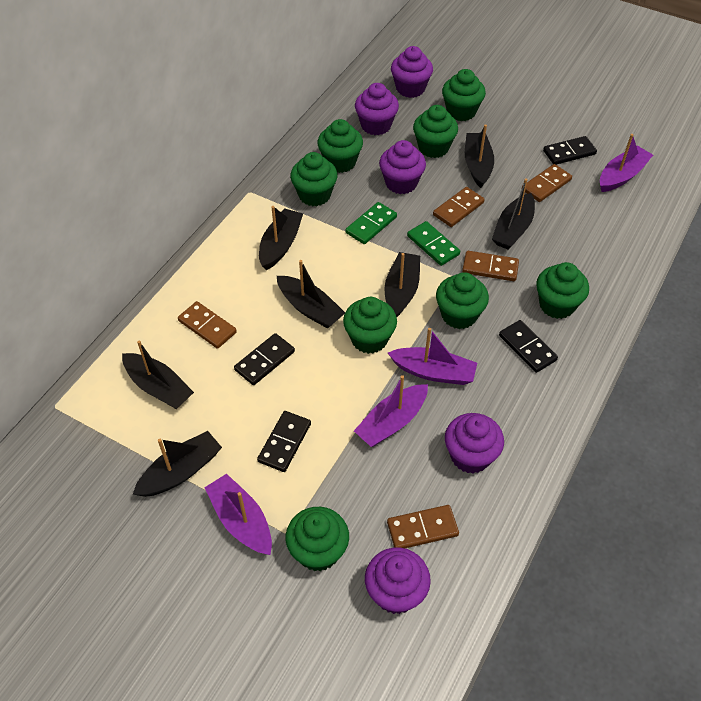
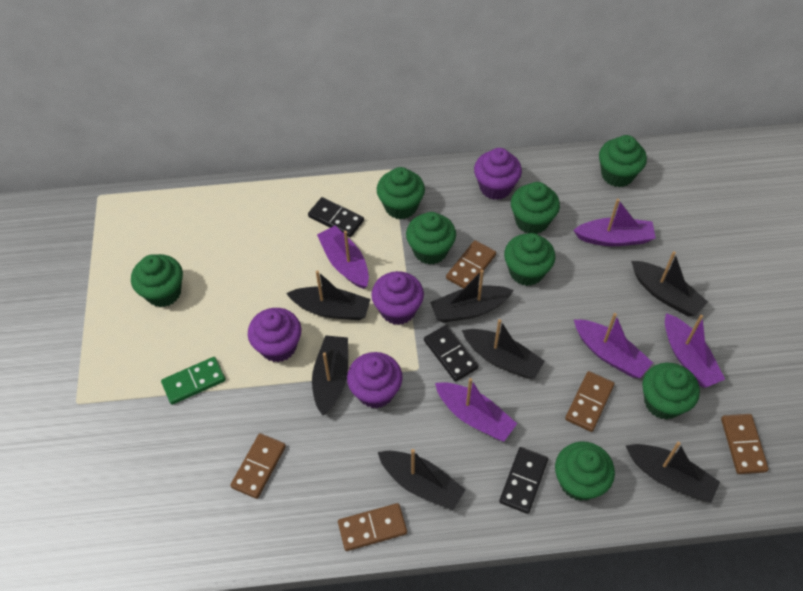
black domino: [234,333,295,385] [257,411,311,472] [499,320,558,373] [543,136,597,165] = 4 -> [308,197,364,237] [424,325,478,382] [499,447,548,514] = 3
green domino: [346,202,397,244] [407,221,460,266] = 2 -> [161,357,226,405] = 1
purple boat: [204,474,272,555] [354,375,428,447] [388,328,477,385] [600,134,653,192] = 4 -> [317,226,369,289] [435,378,517,442] [573,199,656,246] [574,313,653,378] [665,313,725,388] = 5
purple cupcake: [355,83,399,135] [365,548,431,614] [379,140,426,194] [391,46,433,98] [445,413,504,473] = 5 -> [248,308,302,362] [347,352,403,408] [371,271,424,325] [474,148,522,200] = 4

